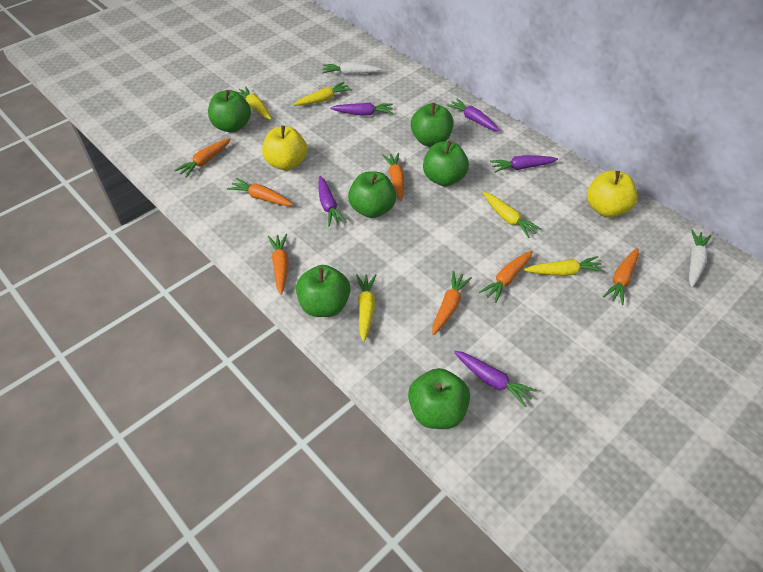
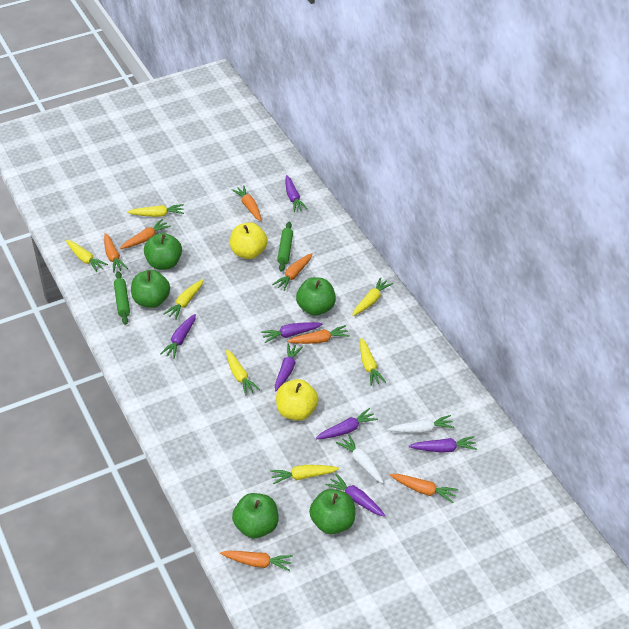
green apple: [208,90,251,133] [296,265,350,317] [348,171,396,218] [408,368,470,429] [411,103,454,146] [423,141,469,186] = 6 -> [131,270,170,308] [144,233,182,270] [232,493,278,538] [296,277,336,316] [309,489,355,534] = 5
green rolling pin: none = 0 -> [114,271,130,325] [277,222,293,272] = 2
purple carrot: [319,176,347,227] [330,103,393,115] [447,99,500,131] [454,351,537,408] [490,155,558,173] = 5 -> [160,314,196,359] [261,322,322,343] [275,343,303,391] [285,175,307,212] [316,408,378,439] [325,474,385,517] [409,436,477,453] = 7
yellow carrot: [237,86,271,120] [293,82,352,106] [356,274,376,342] [483,192,541,238] [524,256,604,276] = 5 -> [66,240,108,272] [127,204,184,217] [163,279,204,320] [226,349,260,396] [270,465,339,484] [352,277,393,316] [360,338,386,386] = 7

